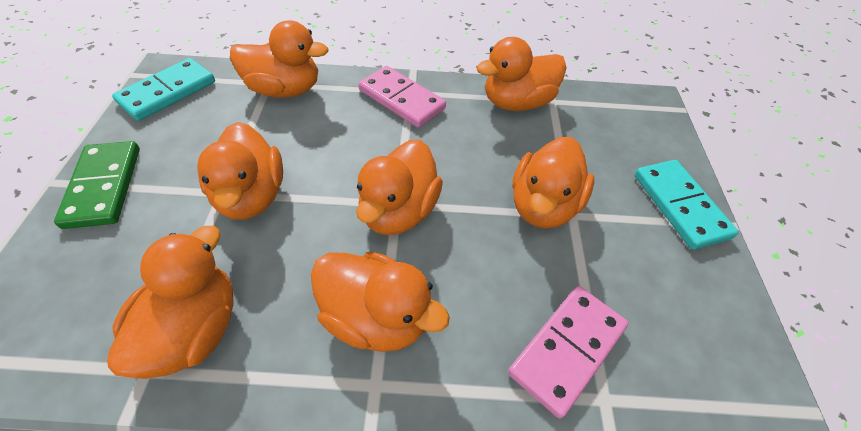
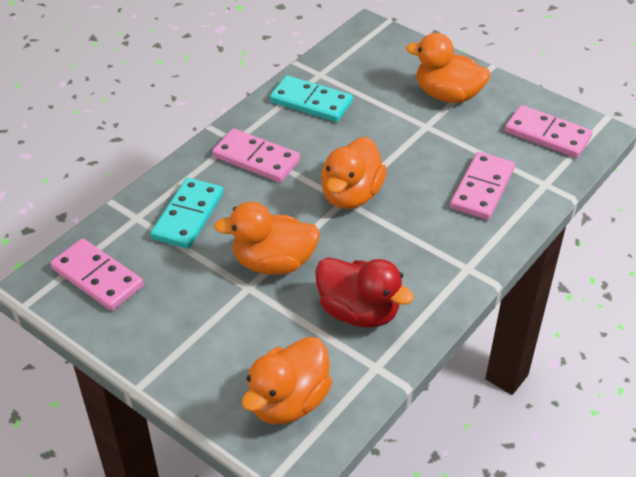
green domino: [54,141,140,229] = 1 -> none = 0
orange duck: [107,226,234,379] [197,122,283,220] [230,20,328,98] [311,252,450,352] [356,139,443,235] [476,37,567,111] [512,137,594,229] = 7 -> [214,202,320,275] [242,337,332,424] [321,137,387,209] [406,33,490,103] = 4
pink domino: [359,66,446,128] [508,286,628,418] = 2 -> [51,238,144,311] [212,128,300,182] [450,152,515,220] [505,105,593,158] = 4
red duck: none = 0 -> [315,257,414,328] = 1

